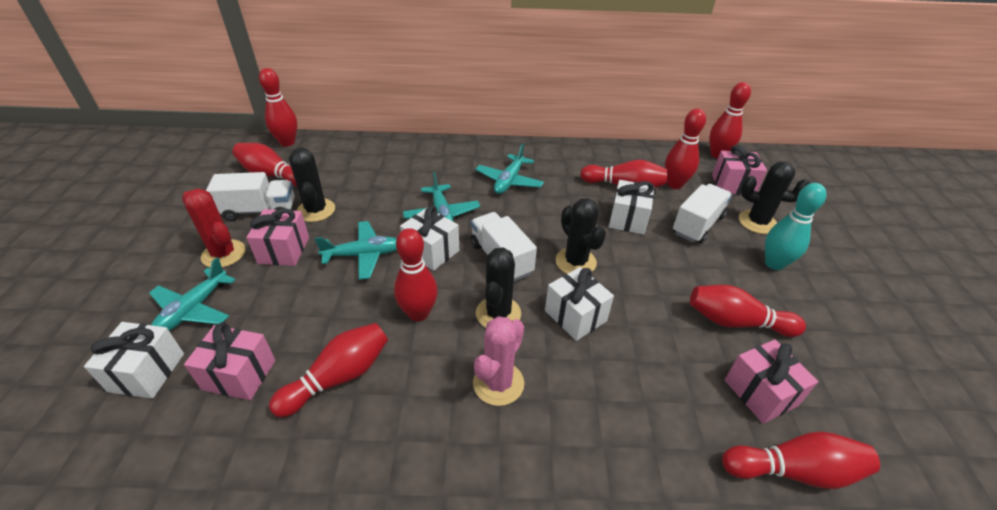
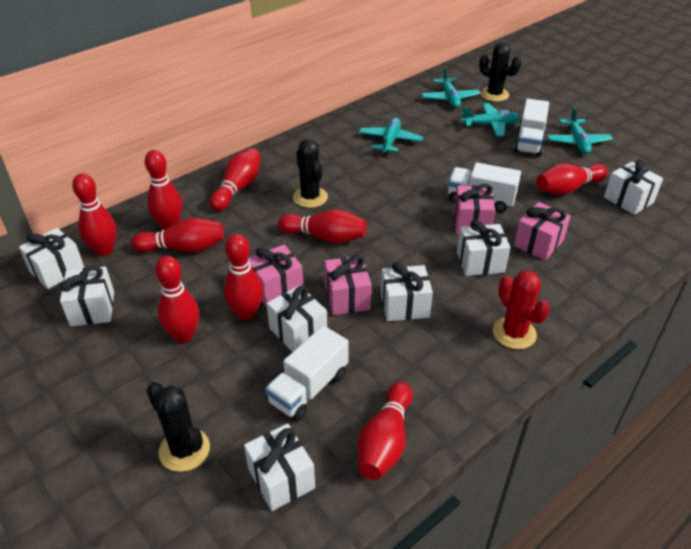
black cactus: [289,148,335,222] [476,248,521,328] [556,198,606,274] [739,161,810,234] = 4 -> [146,382,210,472] [293,139,328,208] [479,42,521,102] = 3
pink cactus: [473,316,524,406] = 1 -> none = 0
turquoise bowling pin: [765,183,827,270] = 1 -> none = 0
white gift: [84,322,184,398] [400,206,459,271] [545,267,614,341] [609,180,654,235] = 4 -> [19,228,85,289] [60,266,114,326] [244,423,315,511] [267,285,327,352] [381,262,433,321] [457,220,510,276] [604,159,663,215] = 7

